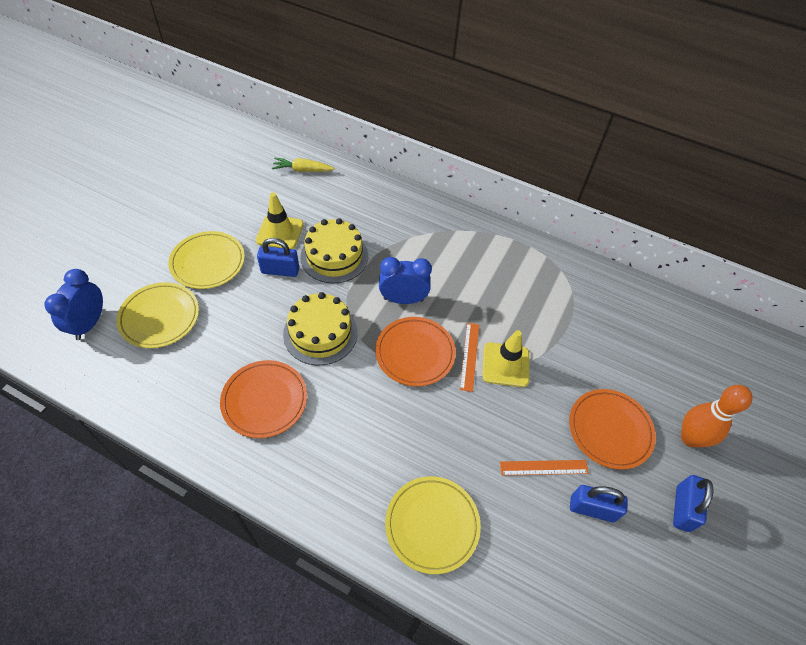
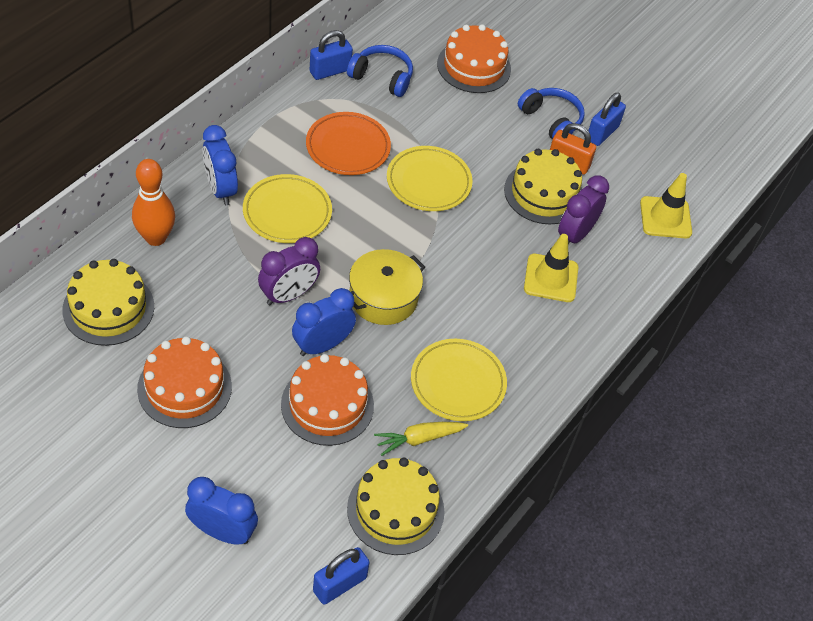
blue clock: [44,269,103,340] [379,257,432,304] = 2 -> [185,477,258,545] [203,125,238,205] [292,288,356,356] = 3
blue headphones: none = 0 -> [347,45,413,97] [518,88,585,139] = 2
orange cake: none = 0 -> [137,336,232,428] [281,354,374,446] [437,24,511,93] = 3
orange padlock: none = 0 -> [550,123,596,175] = 1
orange plate: [220,360,307,438] [375,317,456,386] [569,389,656,470] = 3 -> [306,112,391,175] = 1
orange ruler: [460,323,479,392] [500,460,589,476] = 2 -> none = 0
purple clock: none = 0 -> [258,237,320,305] [558,175,609,244] = 2
yellow cake: [283,292,358,365] [300,218,368,283] = 2 -> [62,259,154,346] [347,458,445,555] [504,149,582,224] = 3
yellow pot: none = 0 -> [349,249,425,325] = 1

